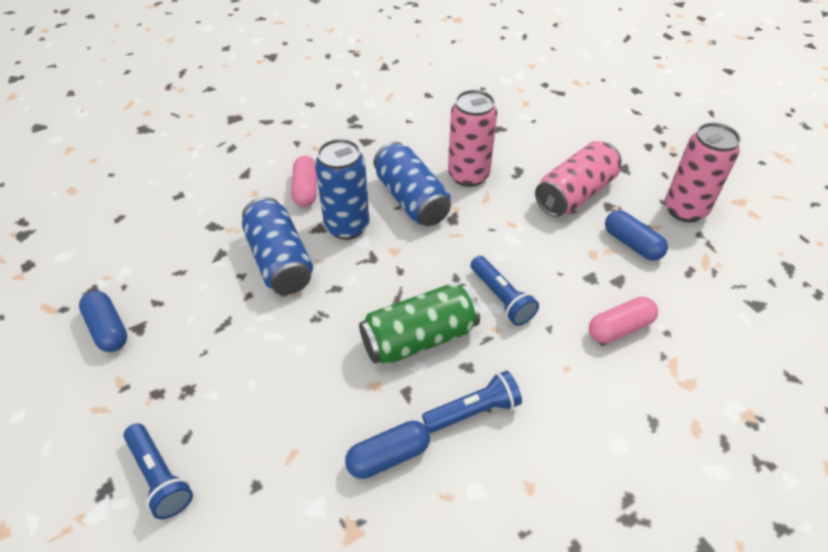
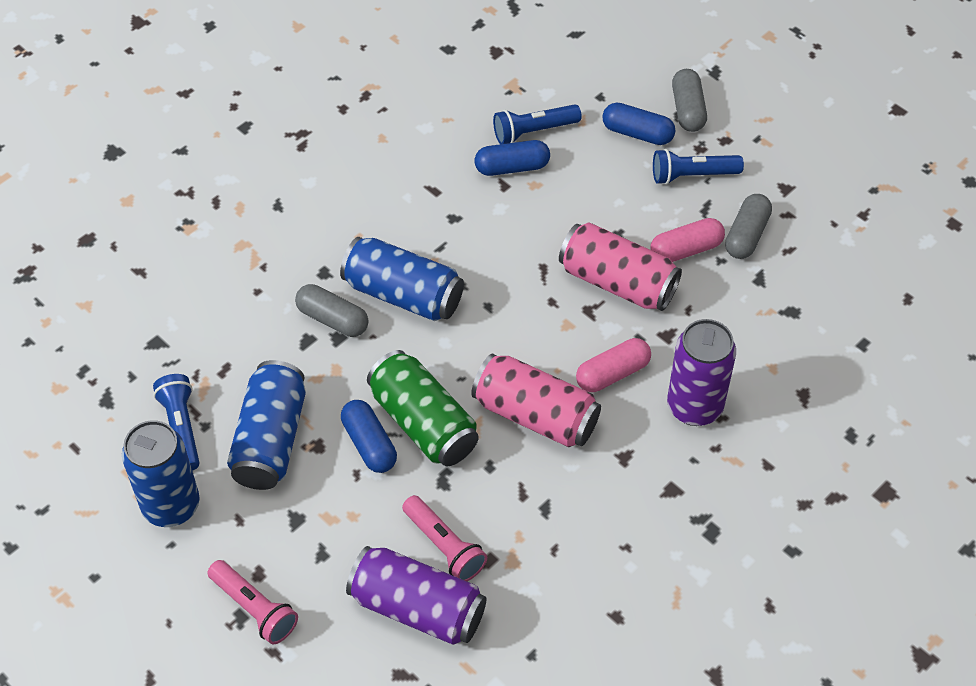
grey capsule: none = 0 -> [295,284,368,337] [672,69,707,132] [725,194,772,259] = 3
pink can: [448,90,497,187] [535,141,622,217] [665,123,741,222] = 3 -> [471,354,601,447] [559,222,682,311] = 2
pink flashlight: none = 0 -> [207,560,298,644] [402,495,487,581] = 2
purple can: none = 0 -> [346,546,486,645] [667,319,736,426] = 2

